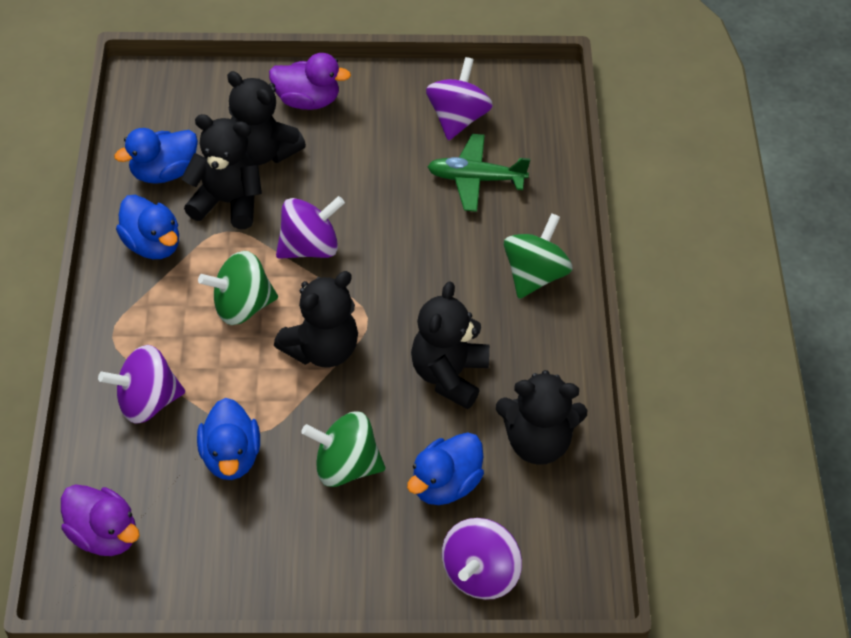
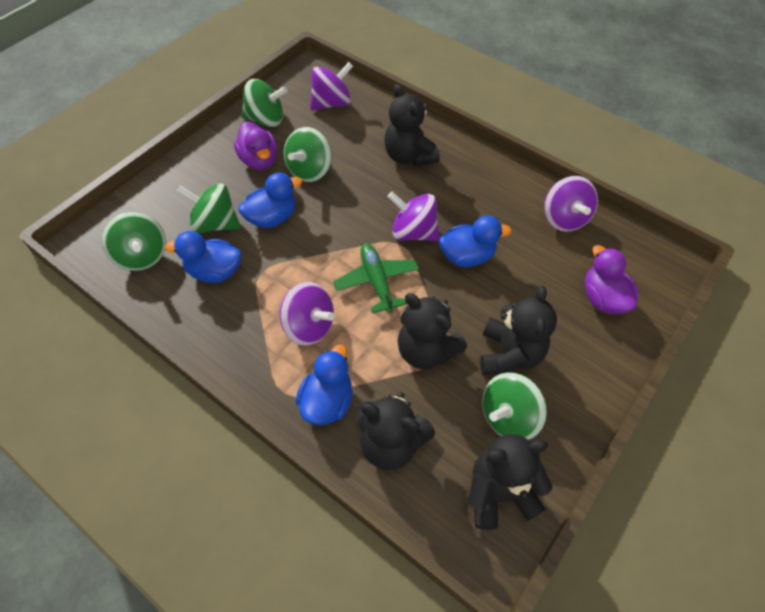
green spinning top: [198,251,278,325] [301,411,385,487] [504,213,572,299] = 3 -> [101,212,166,271] [176,183,241,233] [241,79,288,127] [284,127,332,182] [482,372,547,440] = 5

